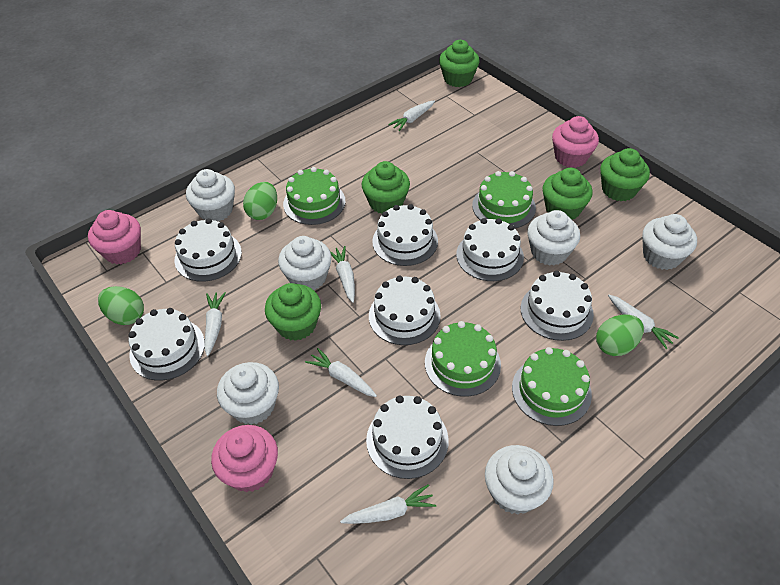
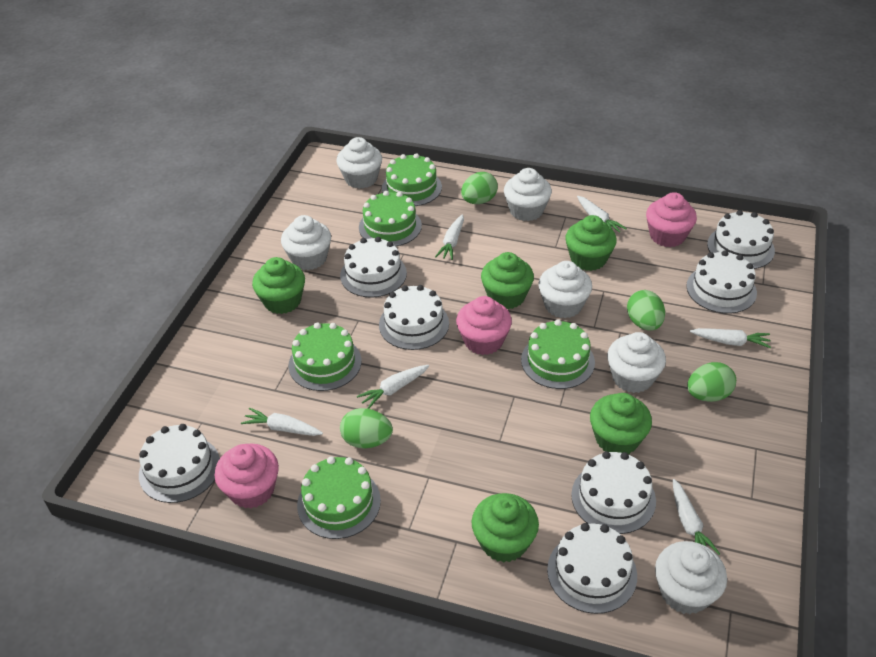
green cake: [283,167,346,225] [425,321,501,397] [472,171,536,228] [512,347,592,426] = 4 -> [288,323,361,391] [297,456,381,539] [359,191,422,247] [382,153,442,206] [521,319,595,389] = 5
green egg: [98,286,144,325] [243,182,277,220] [596,314,644,356] = 3 -> [340,408,393,448] [461,172,498,204] [627,290,665,331] [687,362,736,402] = 4

